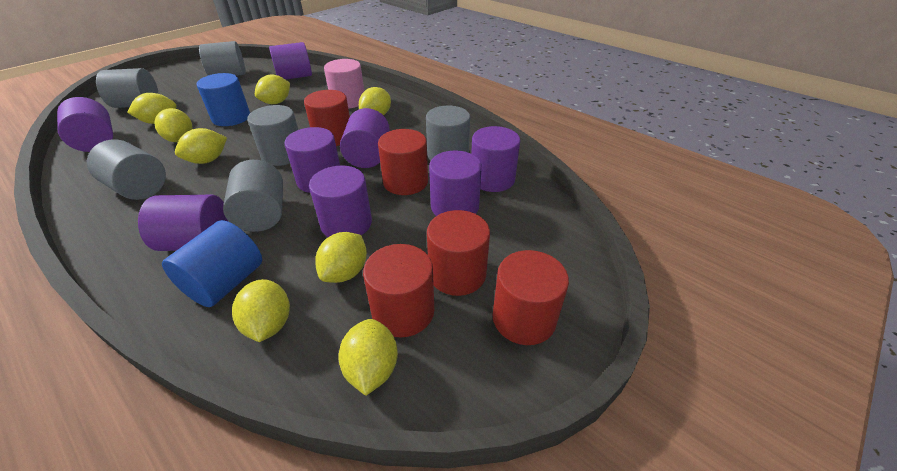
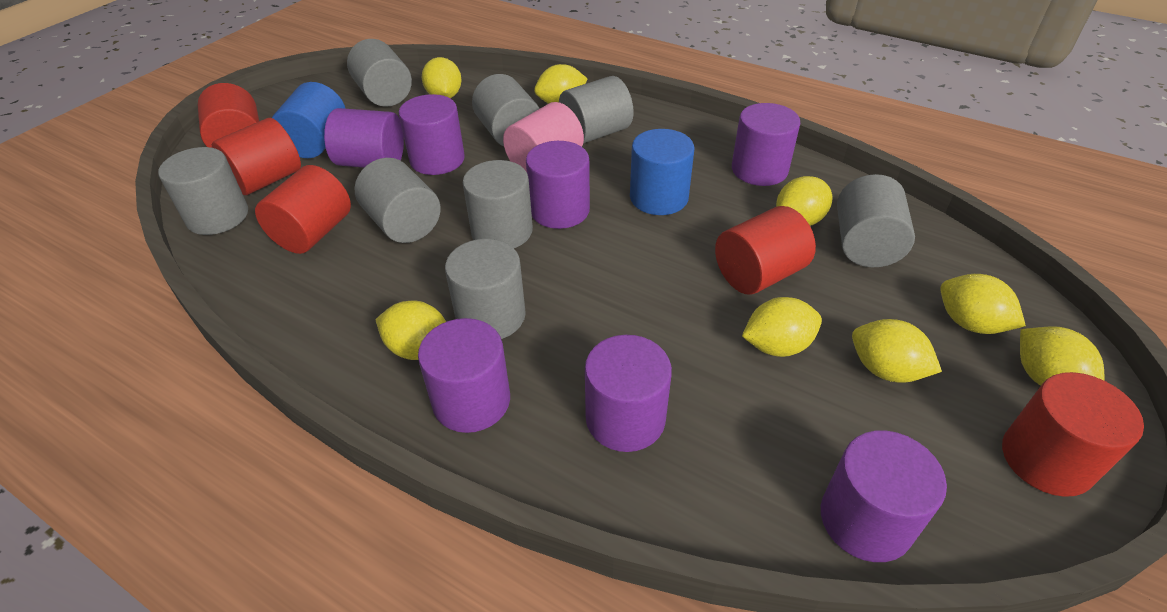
grey cylinder: [87,140,166,200] [96,68,159,108] [199,41,246,76] [223,160,283,232] [247,105,298,166] [426,106,470,161] = 6 -> [158,147,248,235] [347,39,412,107] [355,158,441,243] [445,239,526,339] [462,160,533,248] [472,74,540,146] [559,76,634,144] [837,174,915,267] = 8
purple cylinder: [57,97,113,152] [138,195,229,251] [269,42,312,80] [284,127,340,193] [309,165,372,237] [340,108,390,168] [429,150,482,216] [471,126,520,192] = 8 -> [324,108,404,168] [399,94,465,175] [418,318,510,433] [526,141,590,229] [585,335,672,452] [732,103,800,186] [821,430,947,562] = 7

